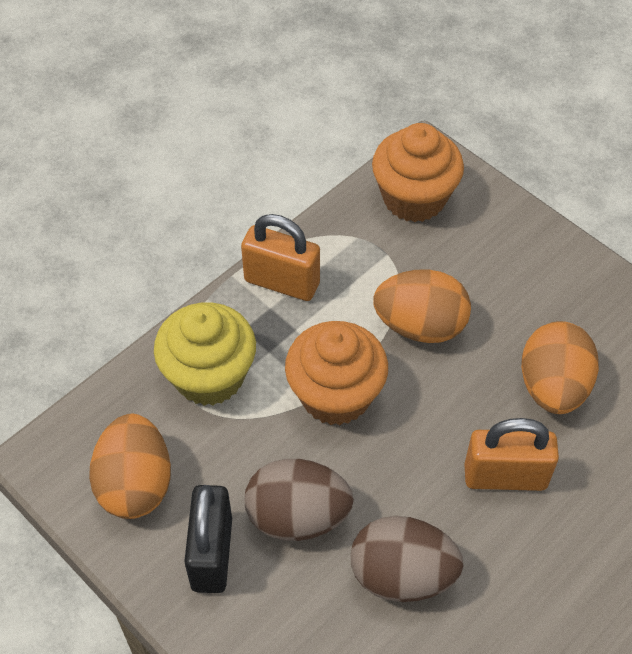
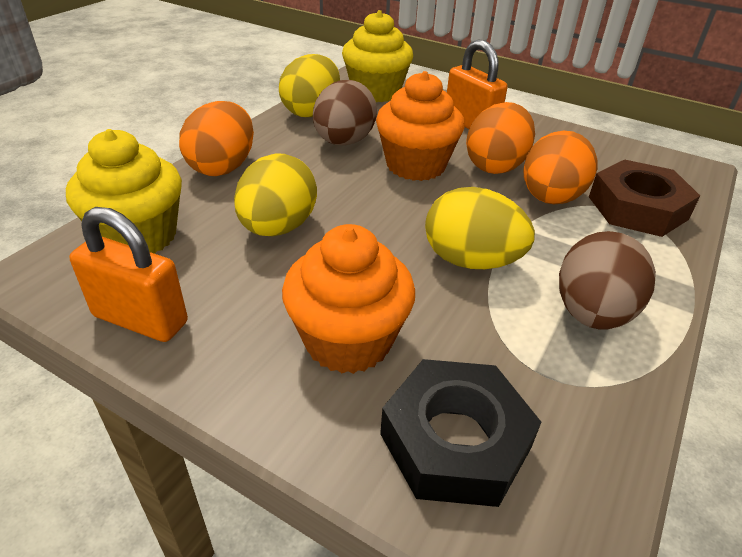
black nut: none = 0 -> [380,359,541,507] = 1
black padlock: [184,485,232,593] = 1 -> none = 0
brown nut: none = 0 -> [589,159,700,237] = 1
yellow cupcake: [154,302,256,406] = 1 -> [66,129,182,254] [342,10,413,102] = 2
yellow egg: none = 0 -> [234,153,317,236] [279,54,340,117] [425,187,535,269] = 3

